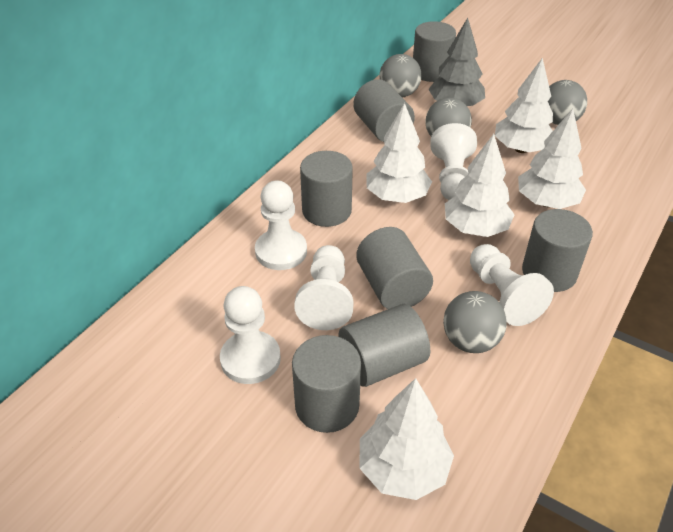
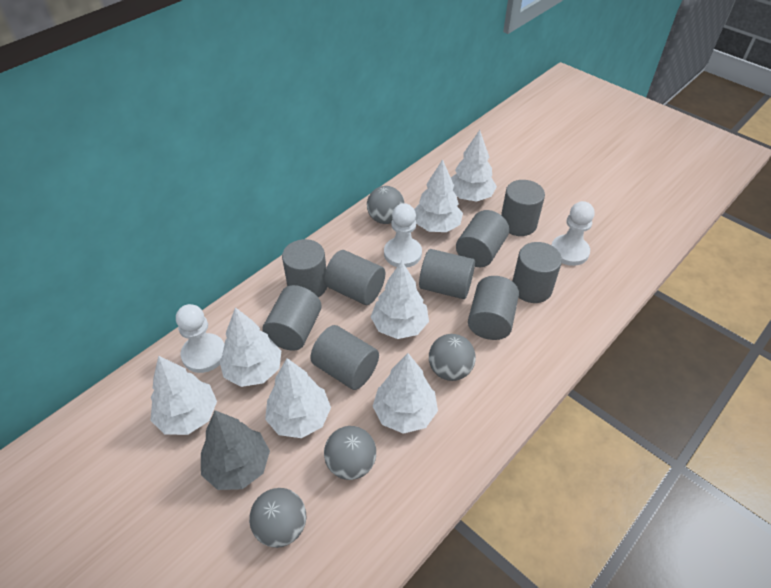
grey cylinder: [292,335,361,433] [300,151,353,227] [339,304,430,387] [353,79,415,142] [356,227,433,309] [413,21,456,82] [522,209,593,292] = 7 -> [262,285,322,351] [282,239,327,297] [310,325,379,390] [324,250,385,305] [419,249,475,299] [456,210,509,267] [468,276,519,340] [501,180,545,236] [512,242,562,303] = 9
white pawn: [220,286,281,384] [255,181,307,270] [294,245,353,330] [430,123,477,200] [470,244,554,326] = 5 -> [176,304,224,373] [384,203,422,268] [552,201,595,266] = 3
white tree: [360,378,454,500] [366,103,432,203] [445,134,515,237] [495,57,553,153] [518,109,586,209] = 5 -> [150,356,217,435] [219,307,281,387] [265,358,331,438] [371,261,429,339] [372,353,438,434] [414,159,463,232] [451,130,497,202] = 7

